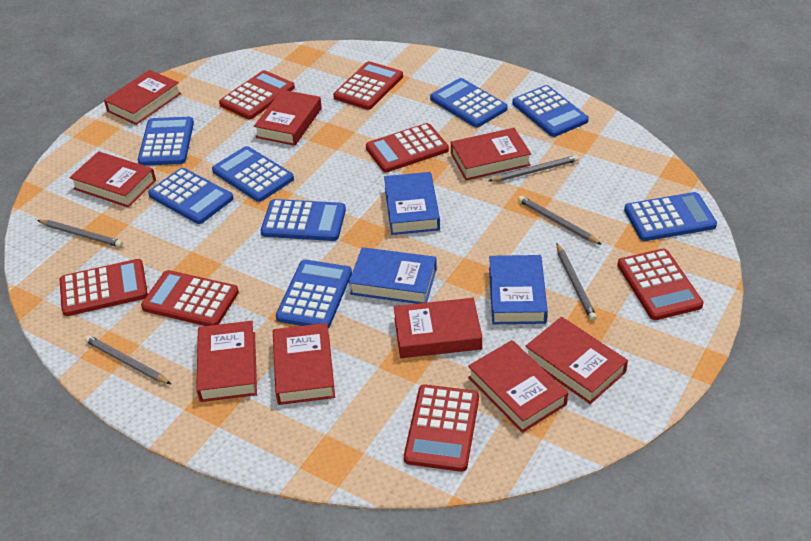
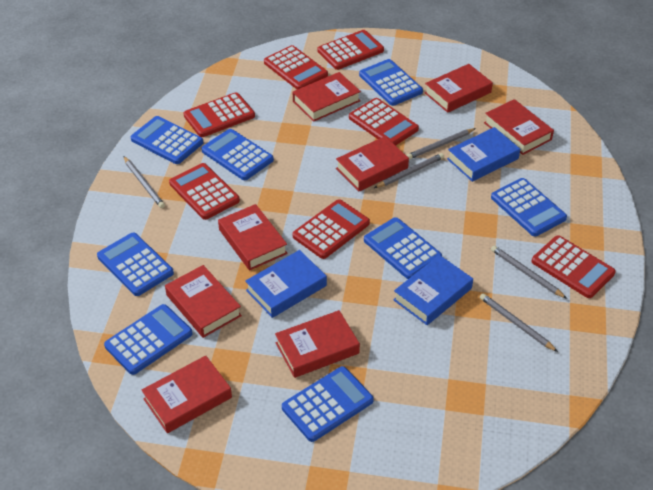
red book: [69,151,156,207] [104,70,181,125] [196,321,257,402] [254,90,322,146] [273,323,335,405] [394,298,482,358] [451,128,531,180] [468,340,568,433] [525,317,628,404] = 9 -> [141,355,232,433] [165,265,242,338] [218,204,288,270] [275,310,360,378] [293,72,361,122] [336,136,409,191] [424,64,493,113] [484,99,554,155] = 8

